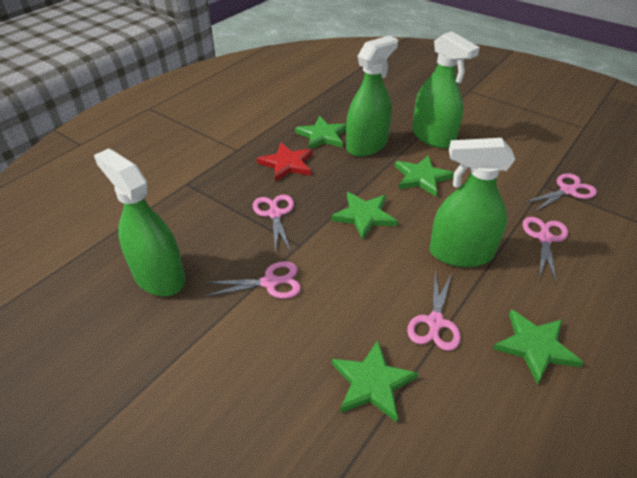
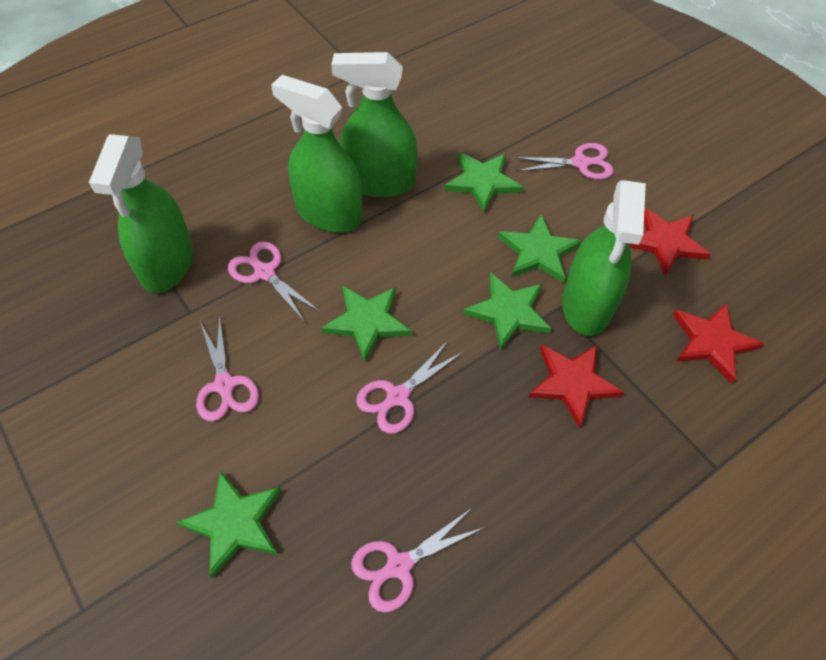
red star: [257,143,313,182] = 1 -> [529,345,624,428] [629,208,710,276] [673,303,764,384] = 3

